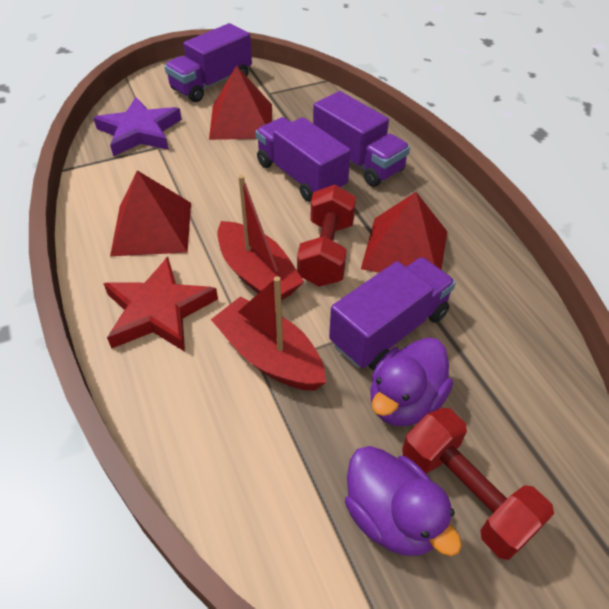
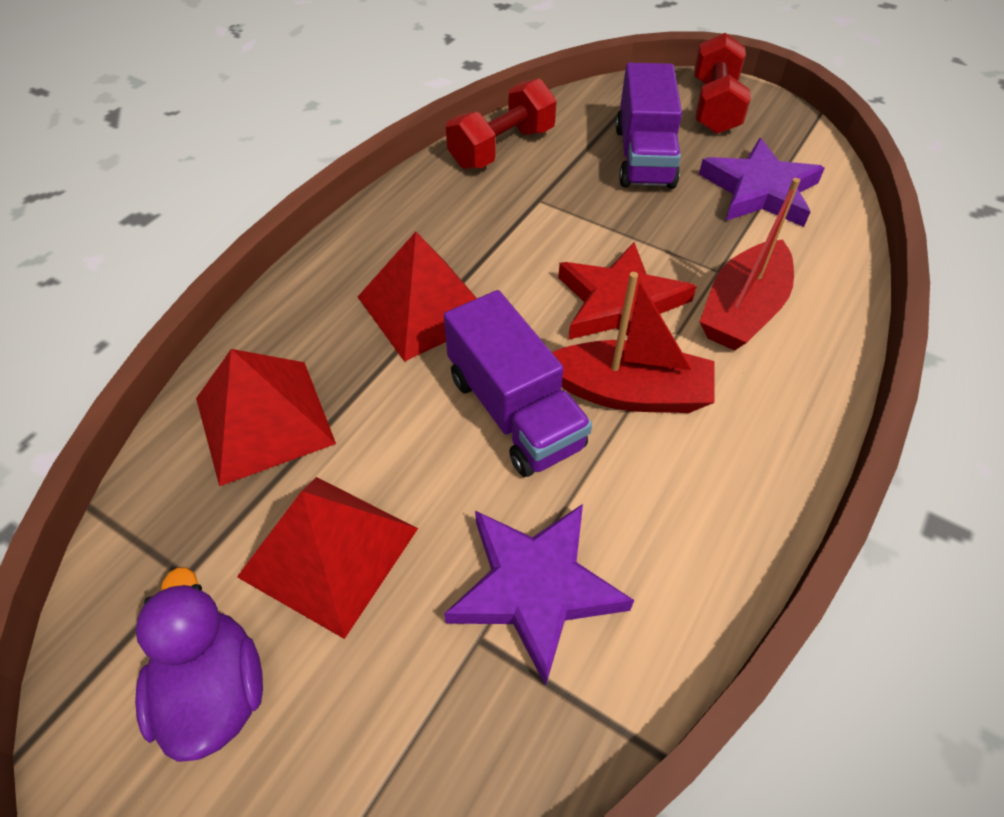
purple duck: [345,446,462,556] [370,337,453,426] = 2 -> [135,567,263,762] = 1
purple star: [94,97,182,157] = 1 -> [444,504,634,686] [699,138,825,227] = 2
purple truck: [164,23,252,102] [256,117,351,202] [313,91,410,187] [329,257,456,370] = 4 -> [444,290,592,477] [615,62,682,189] = 2

